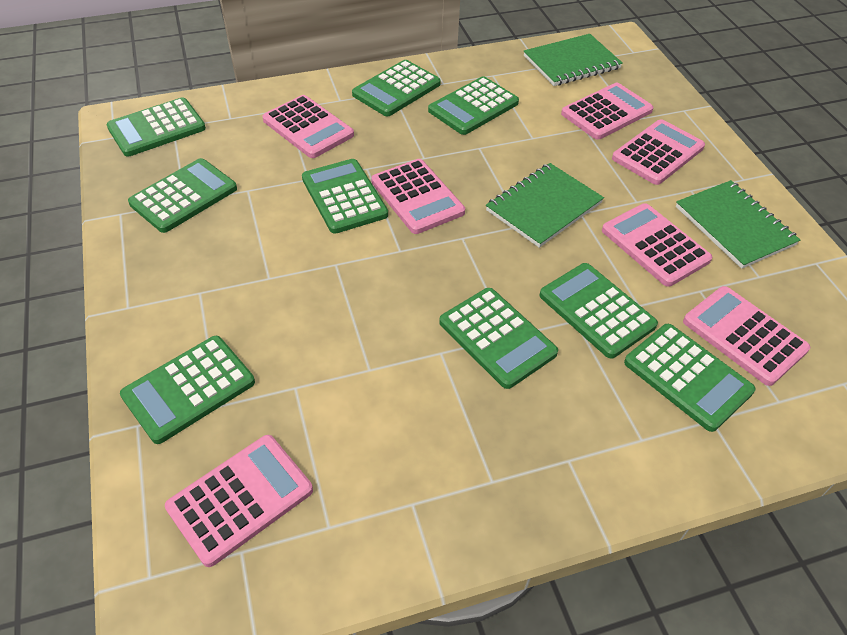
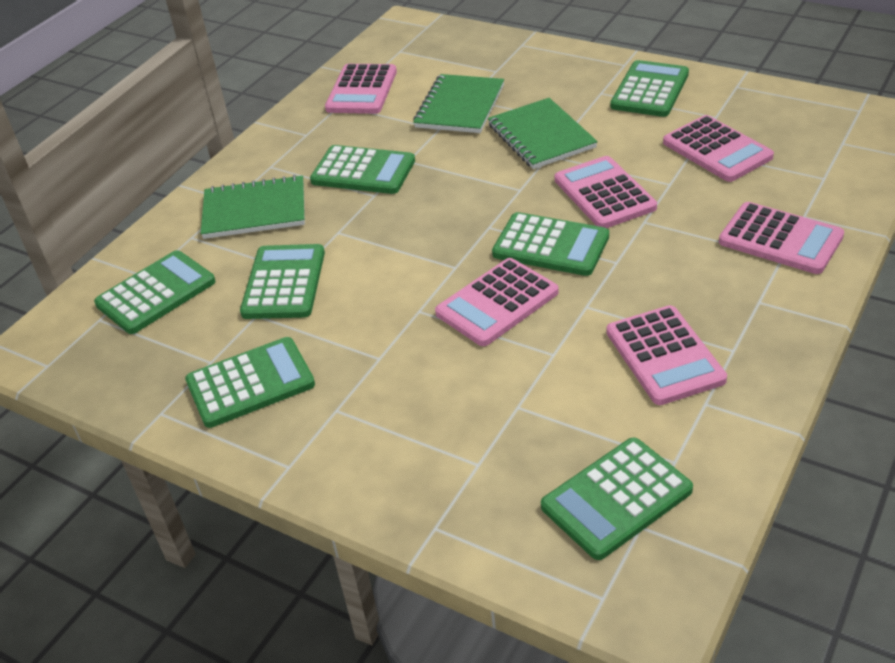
green calculator: [107,97,206,157] [120,336,255,444] [128,158,237,233] [302,159,388,234] [352,60,441,116] [428,76,519,135] [439,288,558,389] [540,263,658,359] [624,324,755,432] = 9 -> [94,250,215,334] [185,337,315,428] [240,244,325,319] [310,145,415,194] [492,212,609,276] [541,438,693,560] [610,60,689,117] = 7
pink calculator: [165,435,313,567] [262,95,354,158] [371,159,465,234] [561,83,653,140] [602,203,712,287] [612,119,705,185] [683,286,810,386] = 7 -> [325,64,397,114] [435,258,559,346] [555,156,657,228] [607,305,727,405] [663,115,774,182] [719,202,844,274] = 6

